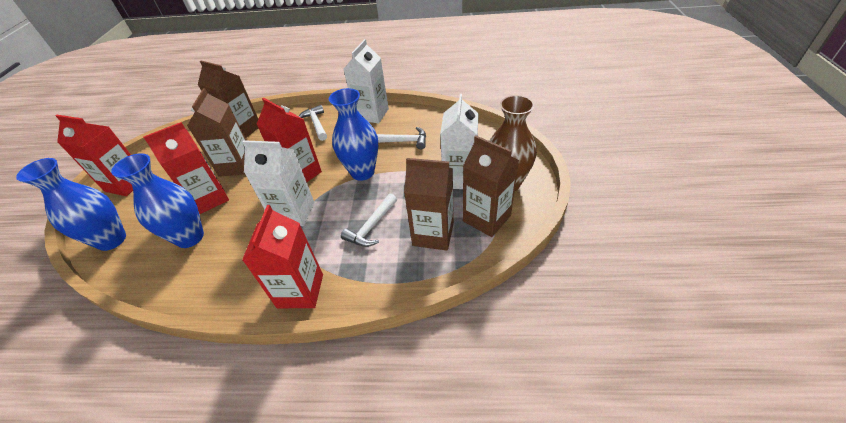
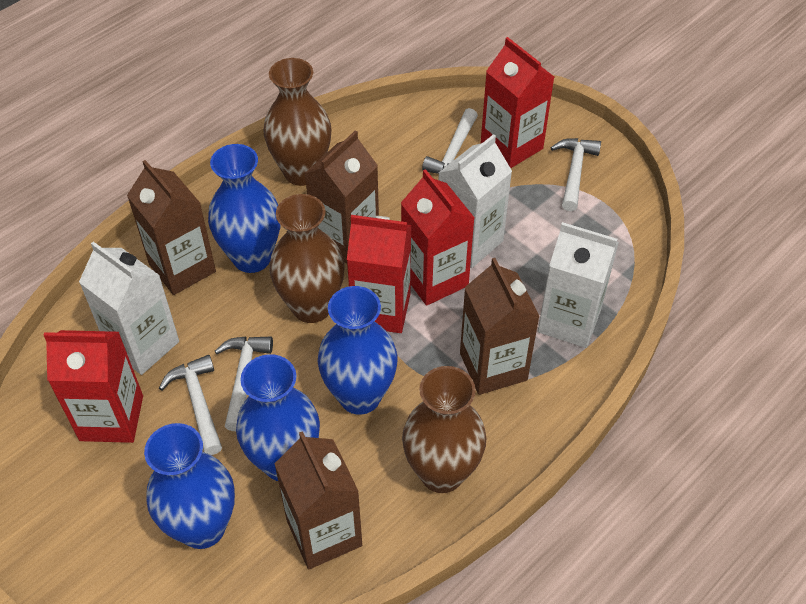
blue vase: [16,158,126,251] [111,153,204,248] [329,88,378,181] = 3 -> [144,423,235,549] [208,144,280,273] [236,354,320,481] [318,286,398,415] = 4
brown vase: [489,95,537,192] = 1 -> [263,58,331,186] [269,194,345,323] [402,366,486,493] = 3
white hammer: [299,105,327,141] [341,193,397,247] [377,127,426,149] = 3 -> [159,355,222,455] [215,337,273,431] [422,108,478,174] [550,138,601,211] = 4

